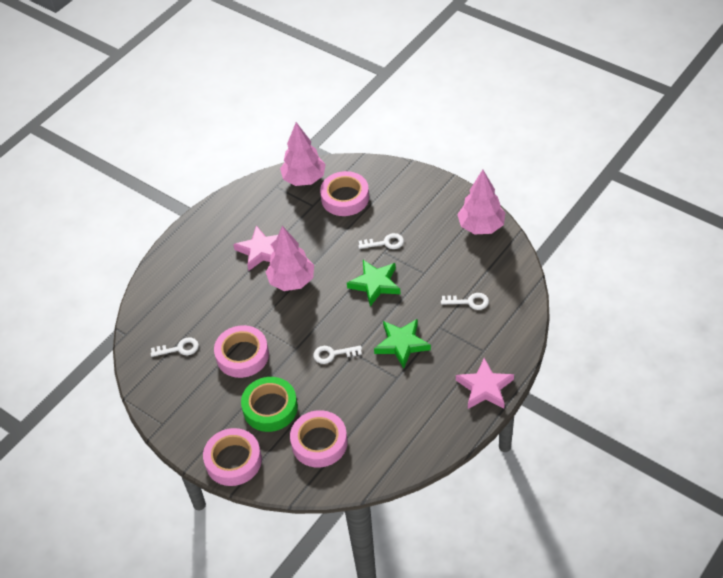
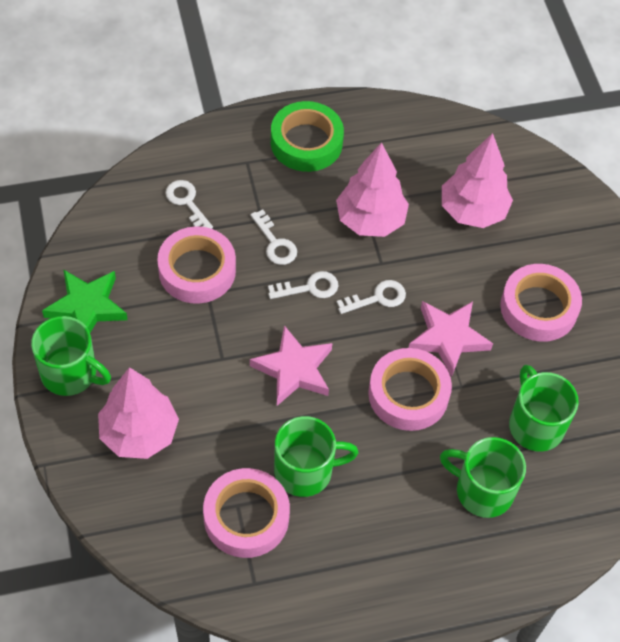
green mug: none = 0 -> [31,316,111,396] [274,416,359,497] [440,437,526,518] [509,365,579,452] = 4
green star: [347,260,400,306] [374,319,431,368] = 2 -> [42,269,128,333] = 1

